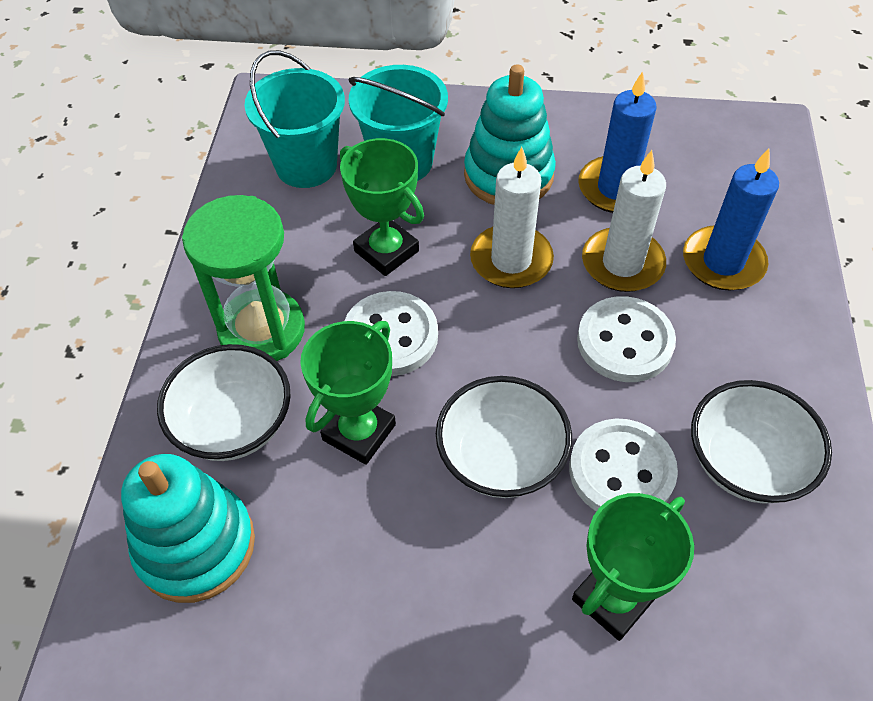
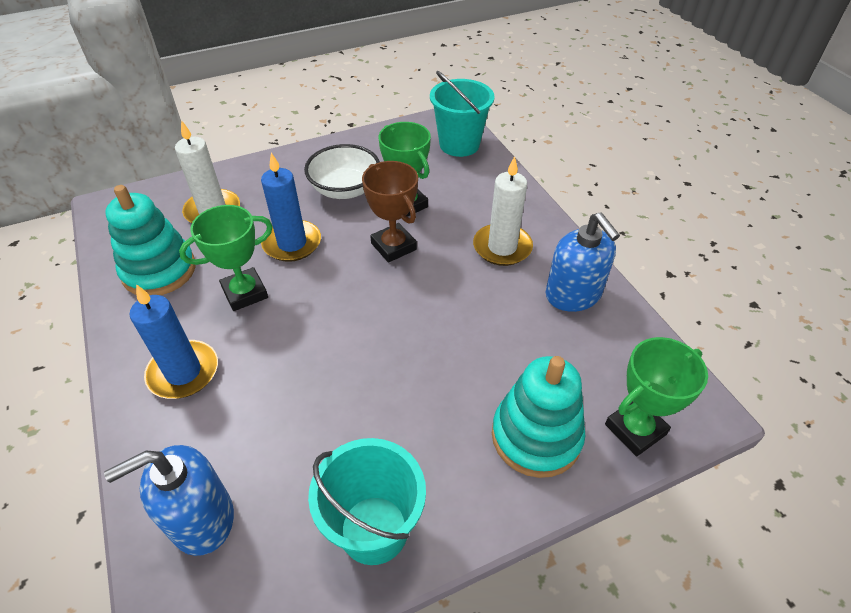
blue soap dispenser: none = 0 -> [104,445,234,556] [546,212,620,312] = 2
brown trophy: none = 0 -> [362,161,418,263] = 1
green hourglass: [182,195,305,361] = 1 -> none = 0
white bowl: [157,344,291,461] [436,376,572,498] [691,380,832,504] = 3 -> [304,144,380,199] = 1
white button: [344,291,438,376] [569,418,678,512] [577,296,676,382] = 3 -> none = 0

